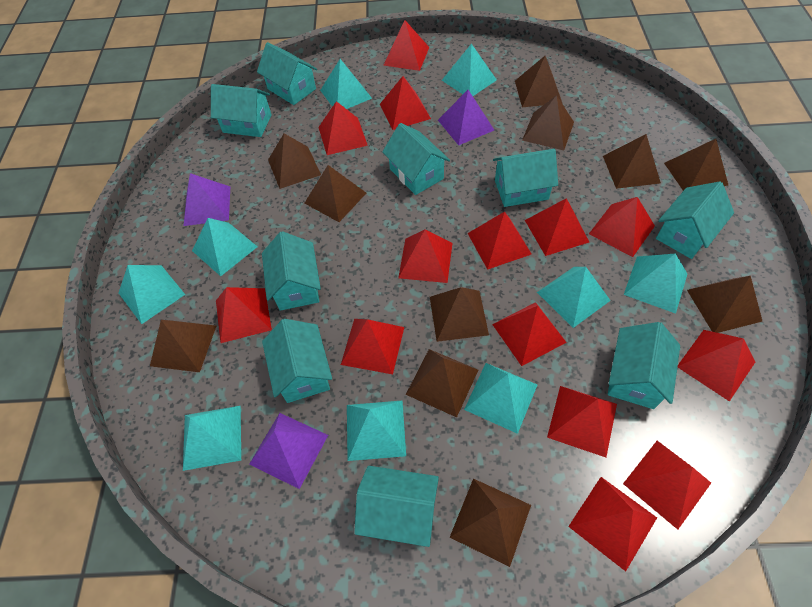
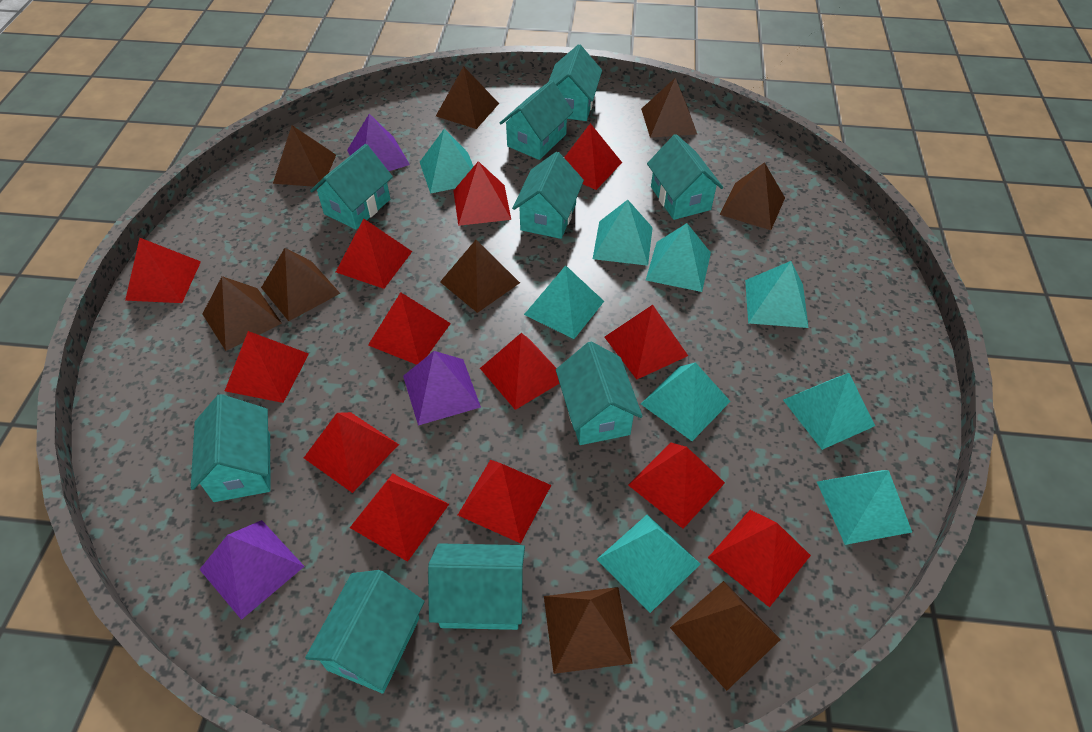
brown pyramid: [150,320,216,372] [268,134,321,189] [305,165,366,222] [406,349,478,417] [430,287,489,342] [450,479,531,567] [515,56,563,107] [522,95,574,150] [603,134,661,189] [664,139,728,191] [687,276,762,333] = 11 -> [203,276,282,351] [261,248,340,321] [273,125,336,187] [436,66,499,129] [440,240,520,313] [544,587,633,674] [641,78,697,138] [670,581,781,691] [719,162,785,230] = 9
red pyramid: [216,287,272,343] [318,101,368,155] [341,319,404,374] [380,76,431,130] [383,20,429,71] [398,229,452,283] [468,212,531,270] [492,302,567,366] [525,198,589,256] [547,386,617,457] [568,477,657,571] [589,197,655,257] [623,441,711,529] [678,330,755,402] = 14 -> [125,238,201,303] [225,331,309,403] [304,412,399,493] [336,219,412,289] [350,474,449,562] [368,292,451,365] [453,161,511,226] [458,460,551,543] [480,333,560,410] [564,123,622,190] [604,305,688,380] [628,442,725,529] [708,510,811,608] = 13

